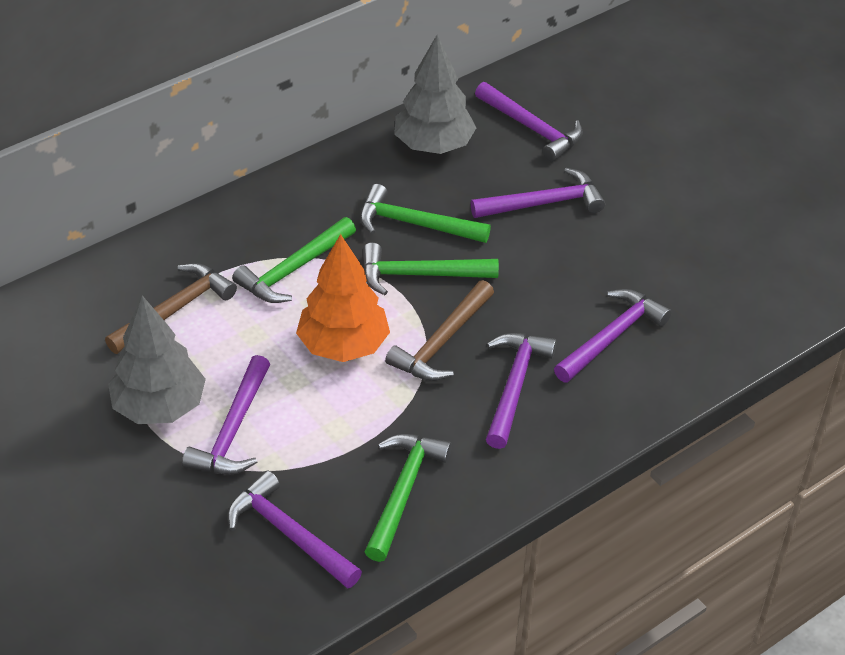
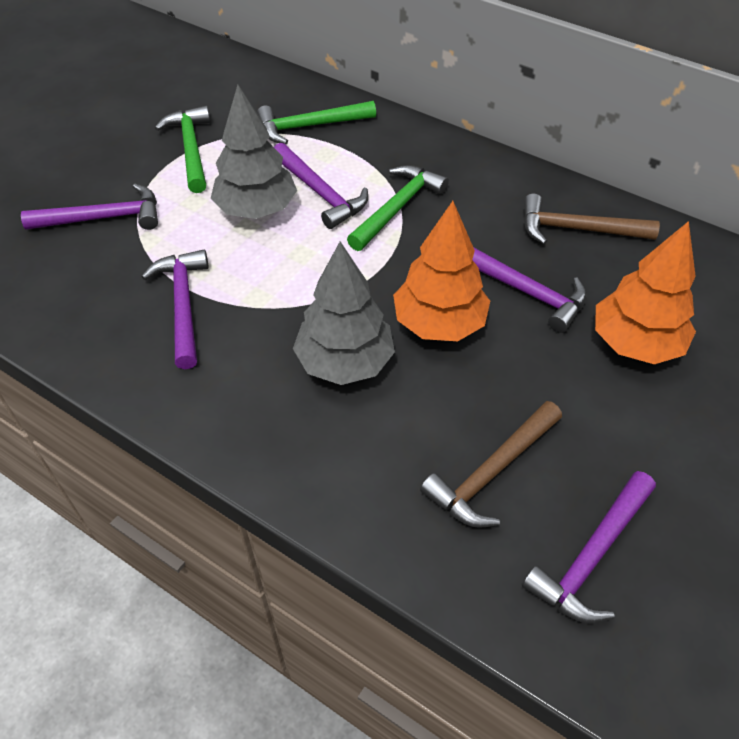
green hammer: [232,217,356,303] [360,184,491,243] [363,243,499,295] [365,434,452,562] = 4 -> [155,106,210,193] [257,101,376,144] [347,165,449,251] = 3
orange tree: [296,234,390,362] = 1 -> [393,201,490,341] [595,221,696,364] = 2
purple hammer: [182,355,270,474] [227,471,362,589] [471,168,605,218] [475,82,583,162] [486,333,557,449] [554,289,672,383] = 6 -> [21,184,158,230] [142,250,208,369] [274,143,368,229] [472,247,587,333] [522,471,656,624] = 5

